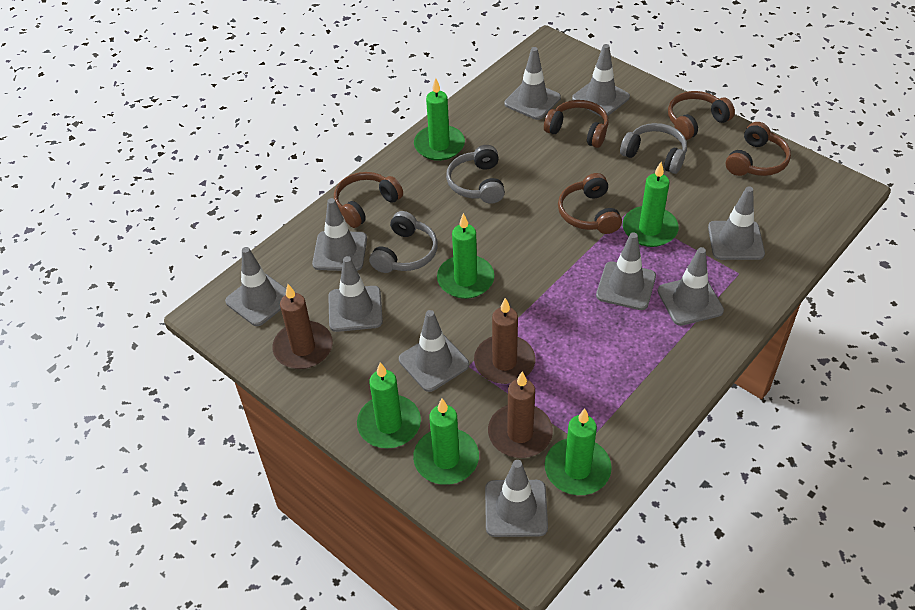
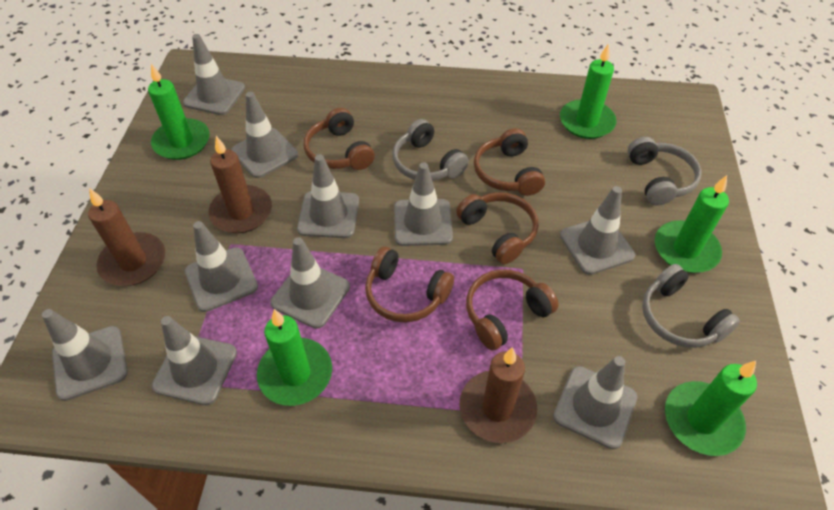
green candle: [357,362,421,448] [413,399,479,485] [414,78,465,161] [437,213,495,299] [545,408,612,495] [623,162,679,247] = 6 -> [148,64,210,160] [257,309,332,406] [560,43,617,139] [655,175,729,273] [665,361,757,456] = 5

